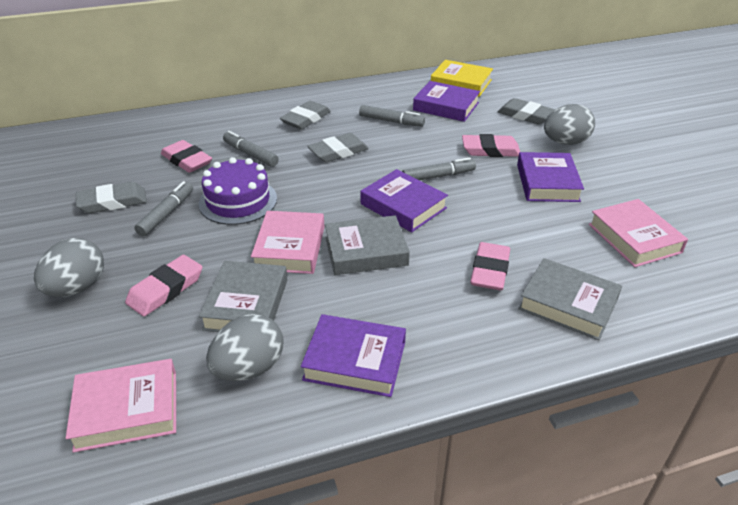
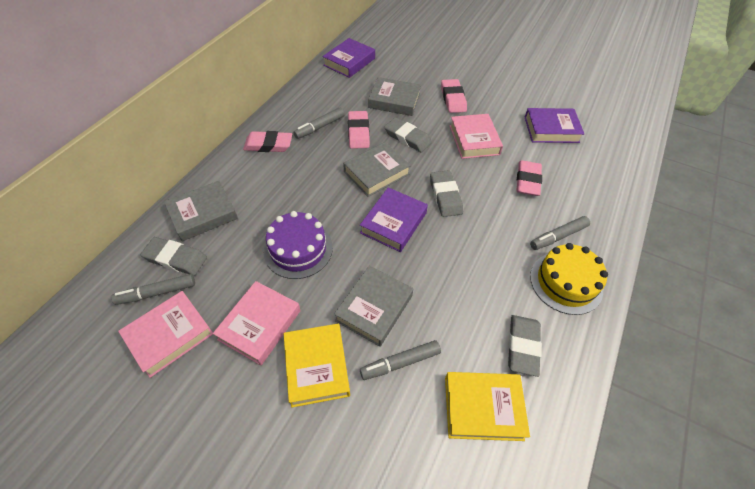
grey book: [199,261,288,332] [325,215,410,275] [518,258,622,341] = 3 -> [164,181,238,241] [334,265,413,347] [343,142,411,197] [368,77,421,116] = 4
grey egg: [34,238,104,297] [206,314,284,381] [544,104,595,145] = 3 -> none = 0
purple book: [301,314,406,397] [361,169,448,232] [413,81,480,122] [517,152,584,202] = 4 -> [322,38,375,78] [360,187,428,252] [525,108,584,143] = 3
yellow book: [431,60,493,97] = 1 -> [283,324,350,407] [445,372,530,441] = 2
yellow cake: none = 0 -> [530,243,608,315] = 1

